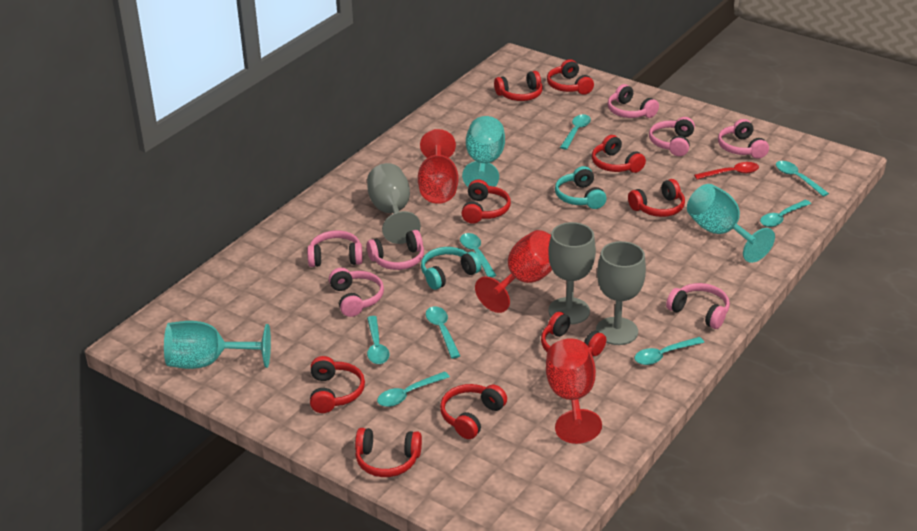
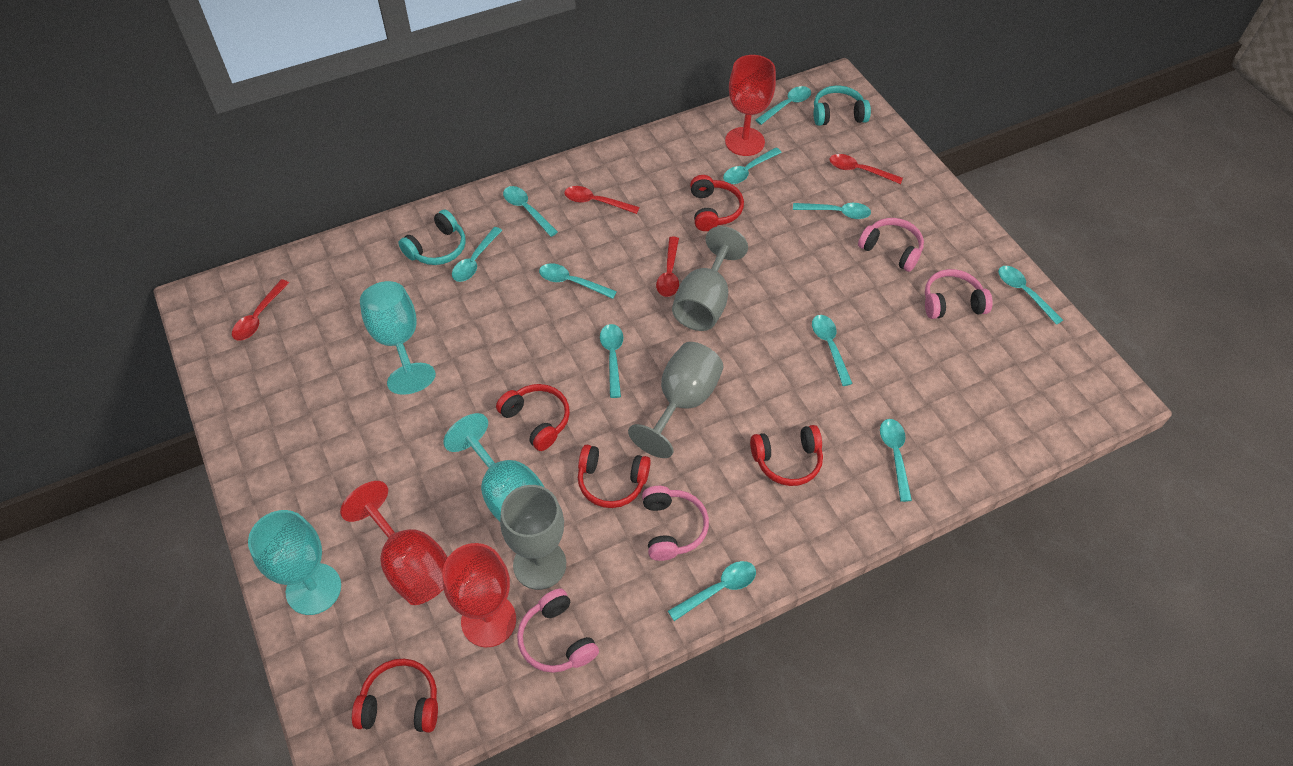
pink headphones: [307,231,363,267] [329,268,384,317] [367,230,424,270] [608,84,659,118] [649,117,695,156] [666,283,730,329] [718,119,769,159] = 7 -> [517,589,599,673] [642,486,709,561] [858,218,924,272] [925,269,993,319] = 4
red headphones: [310,356,365,413] [355,428,422,477] [440,384,507,439] [461,179,511,224] [494,71,543,101] [541,312,606,356] [547,59,594,95] [592,135,646,173] [628,179,685,217] = 9 -> [352,659,438,733] [496,384,570,451] [578,445,651,508] [690,175,744,231] [750,425,823,486] = 5
red spoon: [694,162,759,179] = 1 -> [232,279,289,341] [564,186,639,214] [656,236,679,297] [830,154,903,184] = 4
turquoise spoon: [367,316,389,364] [377,371,450,407] [426,306,460,359] [460,233,496,278] [560,114,591,150] [635,337,704,365] [760,200,811,227] [776,161,829,197] = 8 -> [452,227,502,282] [503,186,558,237] [539,263,617,299] [600,324,623,398] [668,561,756,621] [723,148,782,184] [755,86,811,125] [793,203,871,219] [812,315,853,386] [880,419,912,502] [998,266,1063,325] = 11

